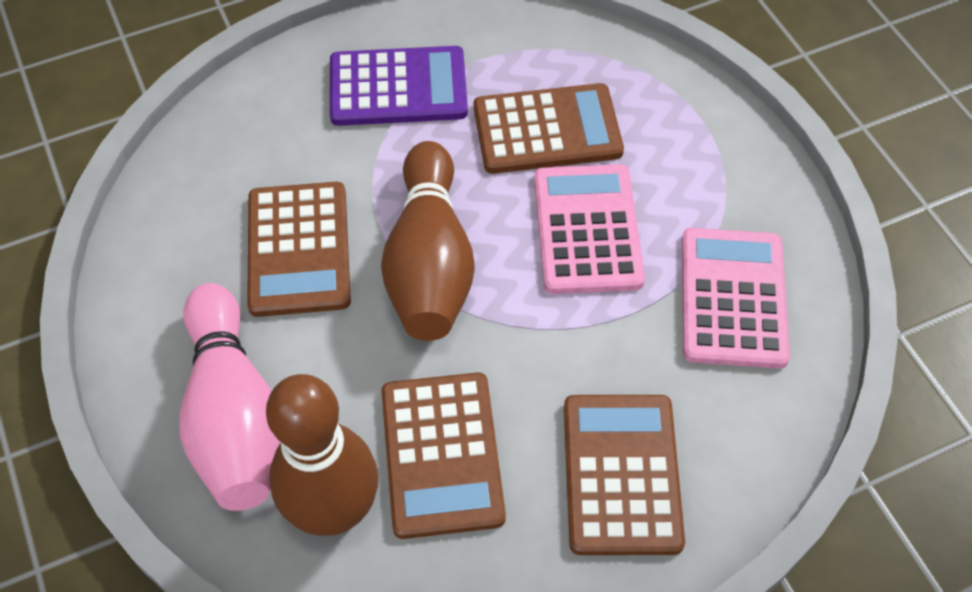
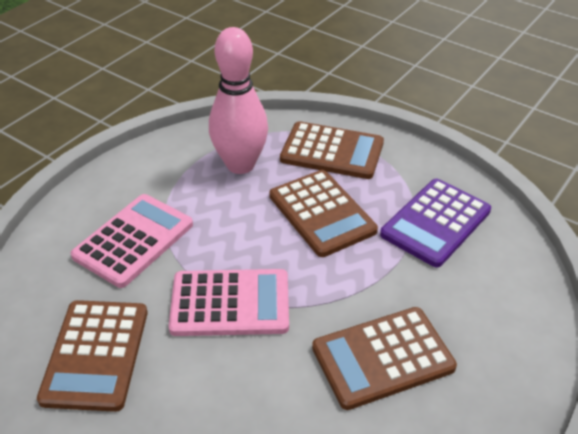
brown bowling pin: [266,374,378,536] [381,141,475,341] = 2 -> none = 0

